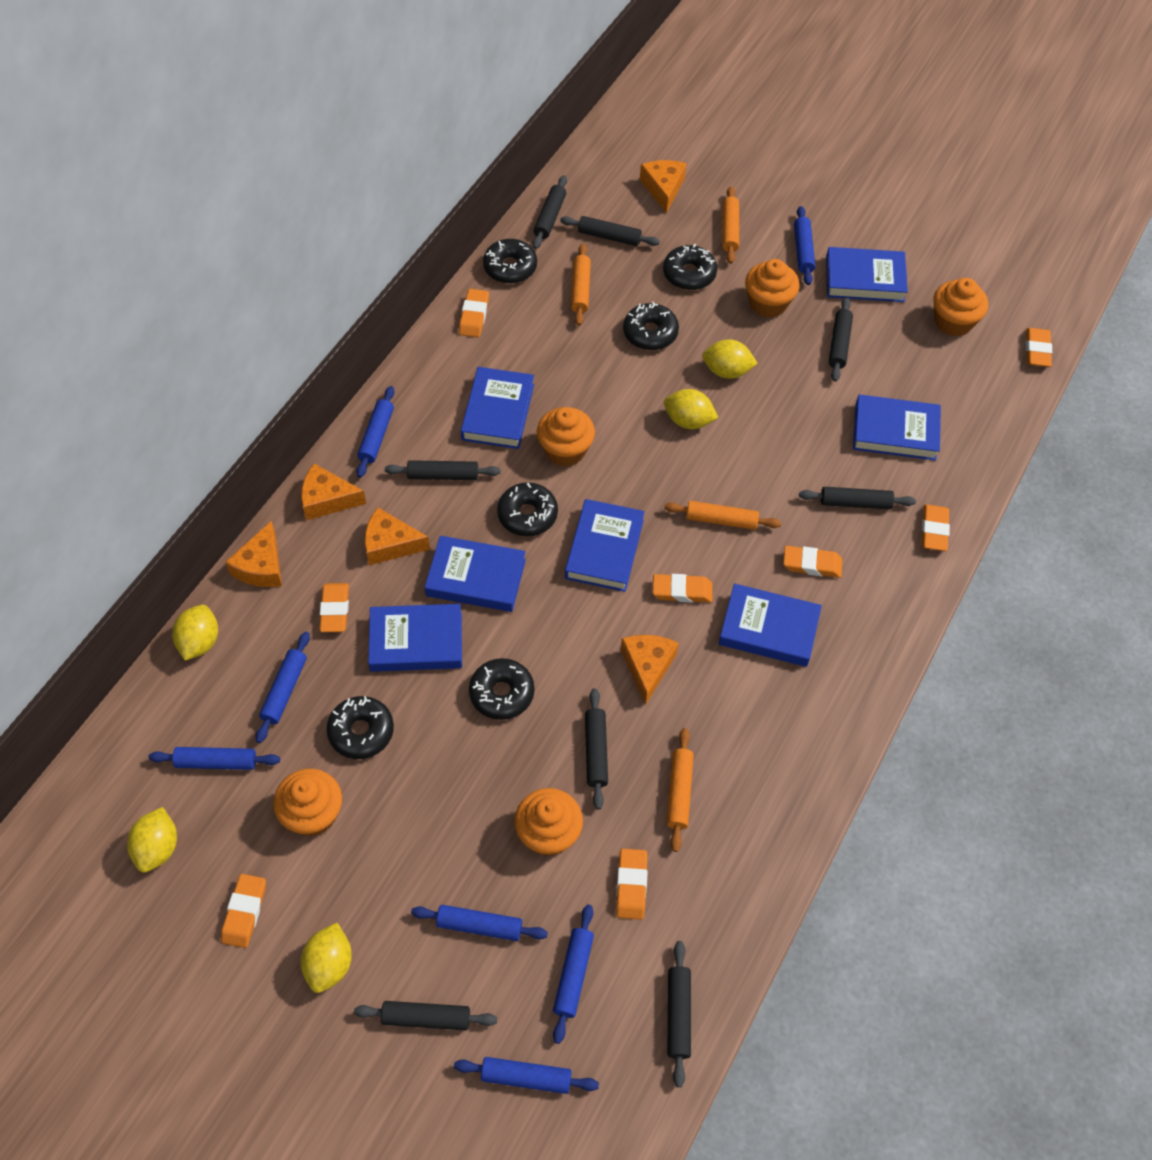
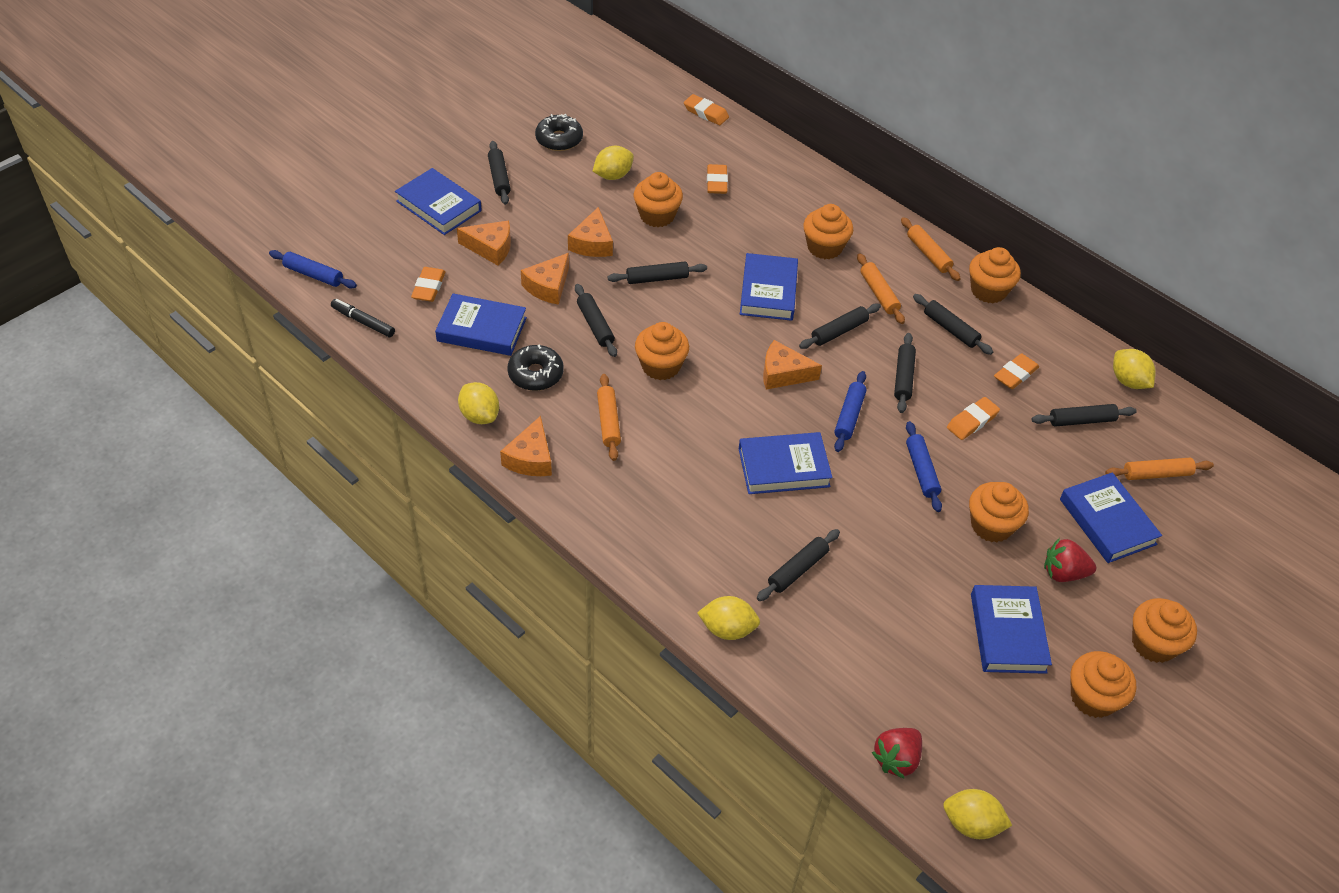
black donut: [326,696,394,759] [469,658,534,720] [483,239,537,284] [497,482,558,536] [623,302,679,350] [663,244,717,290] = 6 -> [507,344,564,391] [535,114,583,151] = 2
black marker: none = 0 -> [331,299,395,337] = 1
blue book: [368,604,462,672] [425,536,526,612] [461,367,534,449] [565,499,645,592] [719,584,822,667] [826,247,908,302] [853,395,941,461] = 7 -> [395,168,482,235] [435,293,527,356] [739,432,832,494] [740,253,798,321] [971,585,1052,674] [1060,472,1162,563] = 6
blue rolling pin: [148,747,280,770] [256,632,310,743] [356,386,395,478] [411,905,548,941] [454,1057,599,1094] [553,904,594,1044] [794,206,815,285] = 7 -> [269,250,357,289] [834,371,867,452] [906,421,942,512] = 3
orange cupcake: [273,769,342,836] [514,788,583,856] [537,407,595,467] [745,259,799,318] [933,278,988,336] = 5 -> [634,172,683,227] [635,322,689,380] [803,204,853,259] [969,247,1021,303] [969,482,1029,542] [1071,651,1136,718] [1132,598,1197,663] = 7
orange eraser: [221,874,266,948] [319,583,349,632] [459,289,489,337] [616,849,648,920] [653,574,712,603] [783,546,842,578] [922,504,950,551] [1026,328,1052,367] = 8 -> [411,267,446,302] [684,94,729,125] [707,164,728,194] [947,397,1000,440] [994,353,1039,389] = 5
red strawberry: none = 0 -> [872,728,922,778] [1044,538,1096,582] = 2

